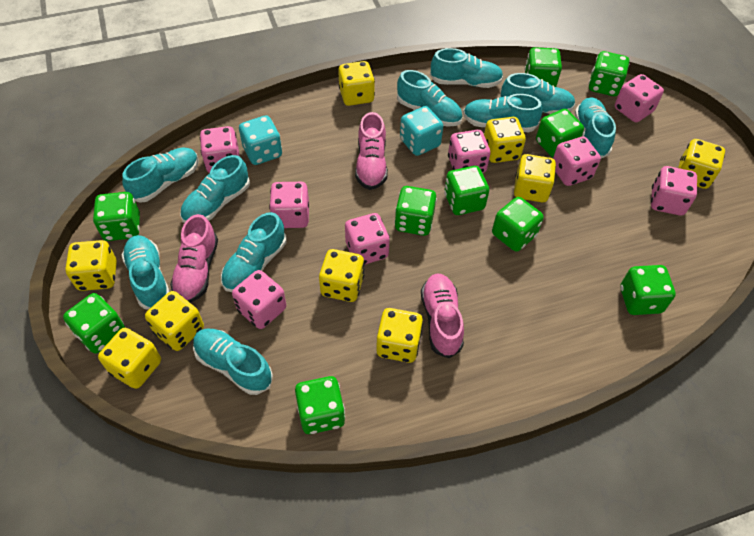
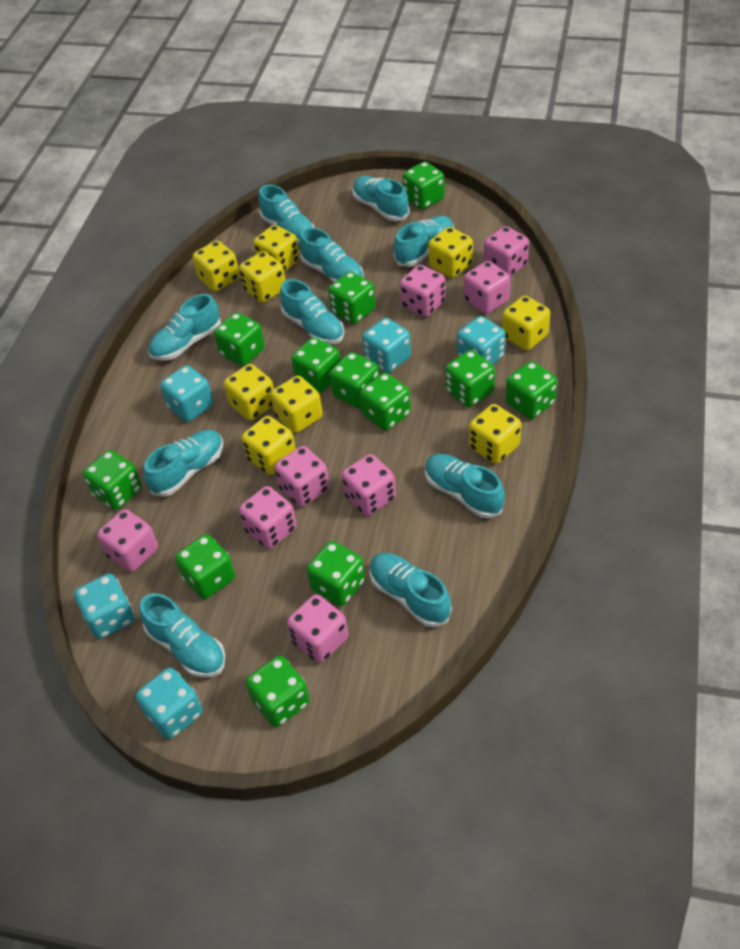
green dice: [63,293,125,354] [93,192,140,241] [295,376,345,434] [394,186,437,236] [444,166,489,215] [492,197,544,252] [524,47,562,87] [536,109,584,158] [589,51,629,96] [620,265,676,315] = 10 -> [83,450,142,510] [175,534,235,599] [214,312,265,366] [246,656,310,727] [291,337,341,393] [307,541,365,606] [328,271,376,324] [330,352,379,408] [360,373,411,431] [403,162,445,210] [445,350,495,407] [506,361,557,419] = 12
pink shoe: [170,214,218,303] [355,112,388,190] [421,273,464,358] = 3 -> none = 0
turquoise dice: [239,115,282,165] [400,106,443,156] = 2 -> [74,573,135,639] [136,668,203,739] [160,365,214,422] [362,318,411,373] [457,316,506,365] = 5

